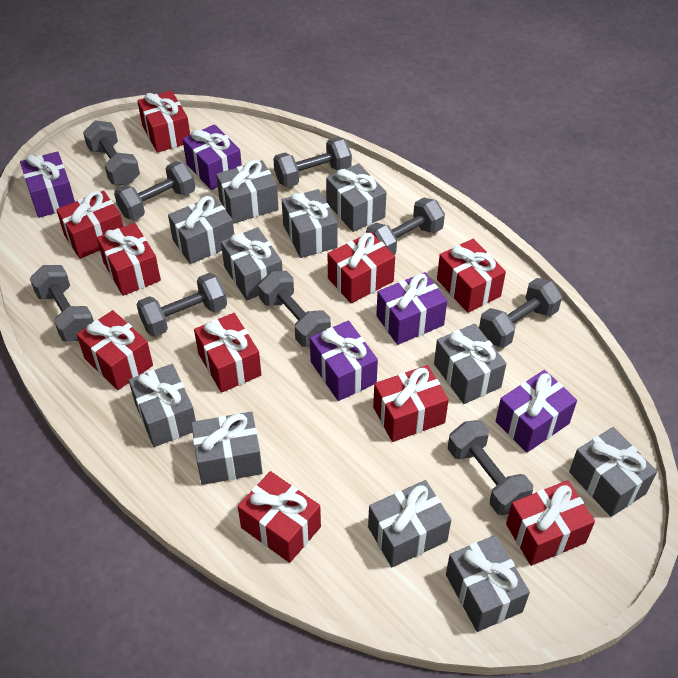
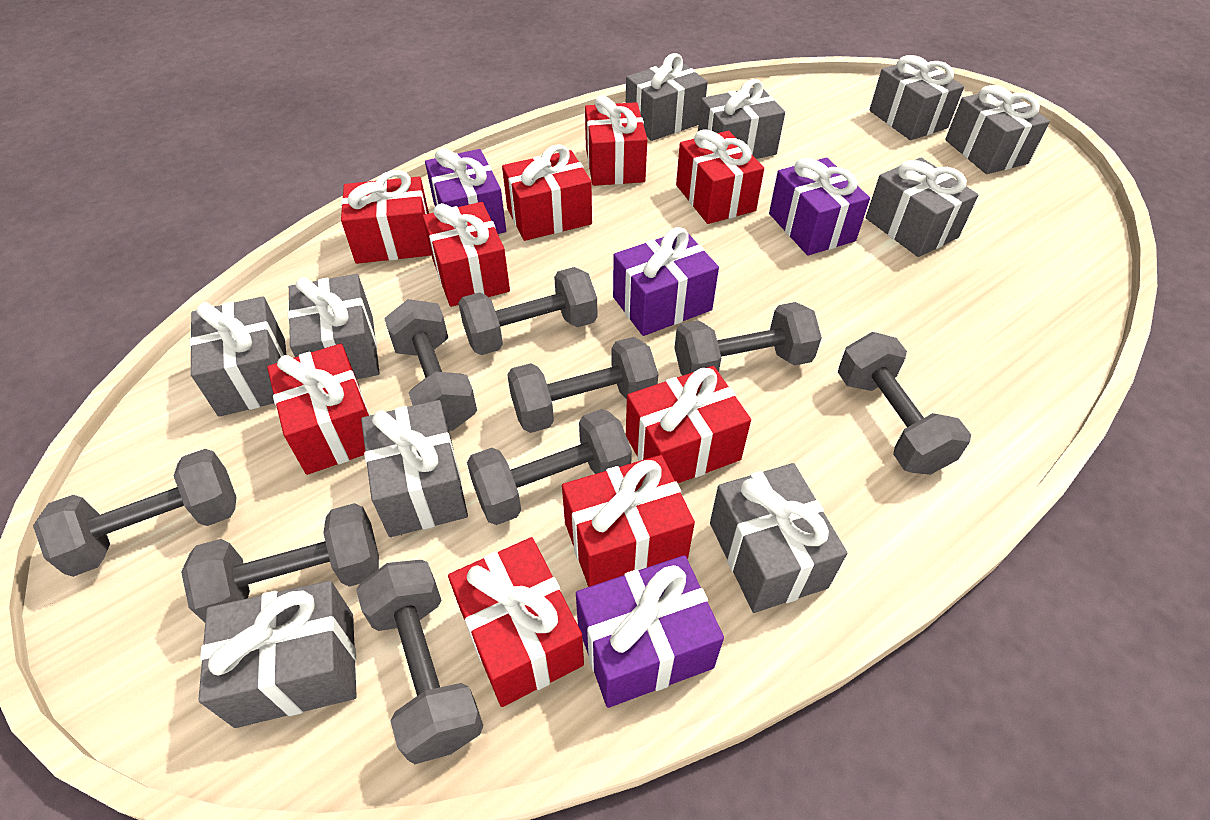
grey gift: [129,364,196,447] [168,196,234,264] [191,412,262,485] [216,159,279,224] [221,227,283,300] [282,189,338,258] [326,163,387,232] [368,480,451,567] [434,324,507,404] [446,535,530,632] [569,427,657,517] = 11 -> [189,296,287,417] [199,581,357,728] [288,274,380,379] [361,400,468,537] [626,53,708,141] [698,79,785,159] [710,463,847,613] [866,158,978,257] [870,55,964,140] [945,85,1050,174] = 10
purple gift: [20,151,75,218] [183,124,242,190] [310,320,378,401] [376,272,447,345] [496,370,577,453] = 5 -> [425,148,506,234] [576,555,724,708] [613,227,719,336] [769,158,870,256] = 4
red gift: [56,191,123,259] [77,310,153,390] [97,223,161,296] [137,90,190,153] [194,313,261,393] [238,471,321,563] [328,232,395,303] [373,365,449,442] [437,239,506,313] [506,480,595,566] = 10 -> [267,344,370,475] [341,170,431,264] [423,202,510,307] [448,537,584,707] [502,144,592,241] [562,455,695,587] [585,95,647,186] [626,366,751,483] [676,129,764,224] = 9

